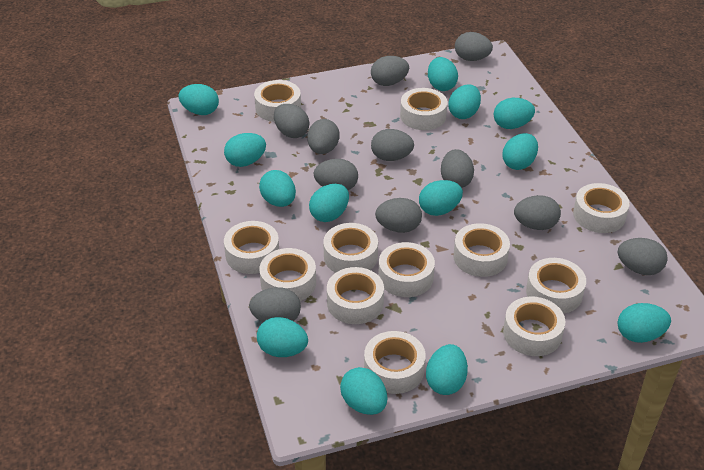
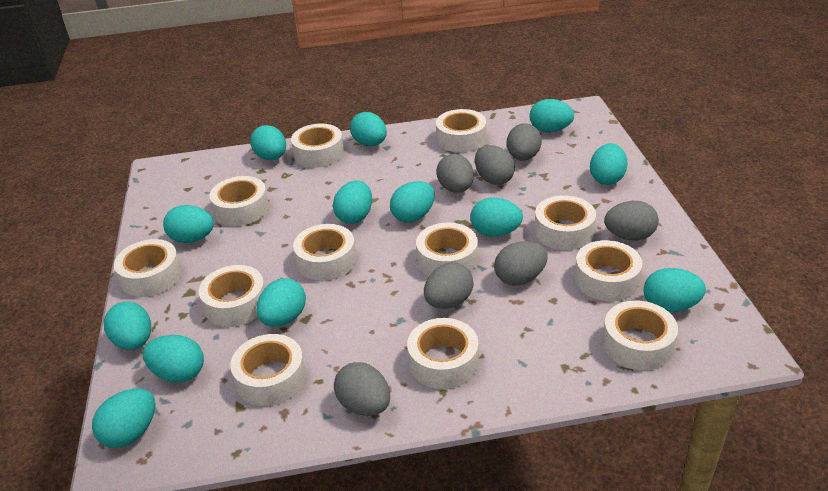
grey egg: [249,287,301,322] [274,104,309,138] [307,119,340,154] [314,159,358,190] [371,56,409,86] [371,129,414,161] [375,198,422,233] [441,149,474,188] [455,32,493,61] [514,195,561,230] [618,238,668,275] = 11 -> [334,362,390,416] [424,262,474,309] [436,154,474,193] [475,145,515,185] [494,241,548,286] [507,123,542,161] [604,201,659,240] = 7

